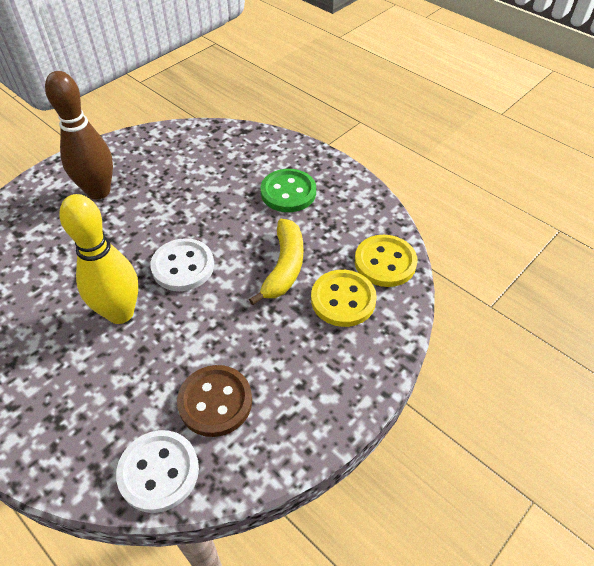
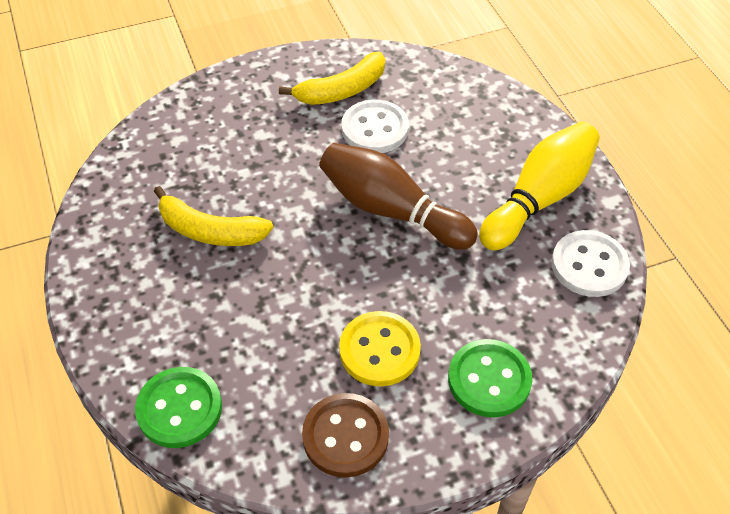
green button: [260,169,316,212] = 1 -> [135,367,222,448] [448,339,532,417] = 2
yellow banana: [249,219,303,305] = 1 -> [154,186,273,246] [279,52,385,105] = 2
yellow button: [311,270,377,327] [355,235,418,287] = 2 -> [339,311,421,386] = 1

